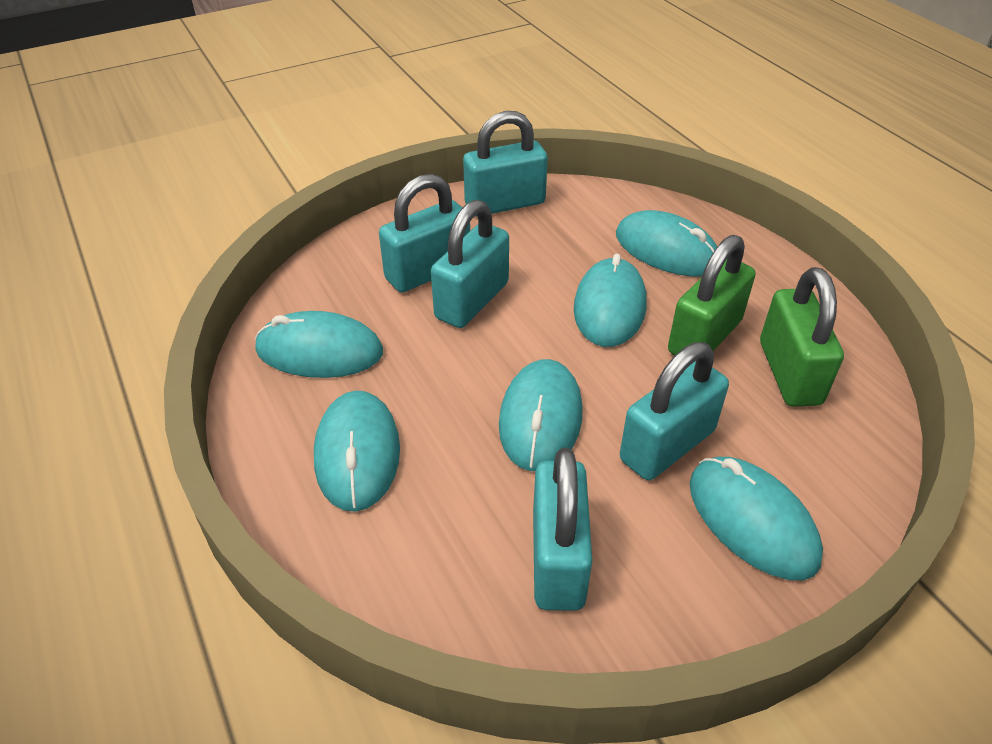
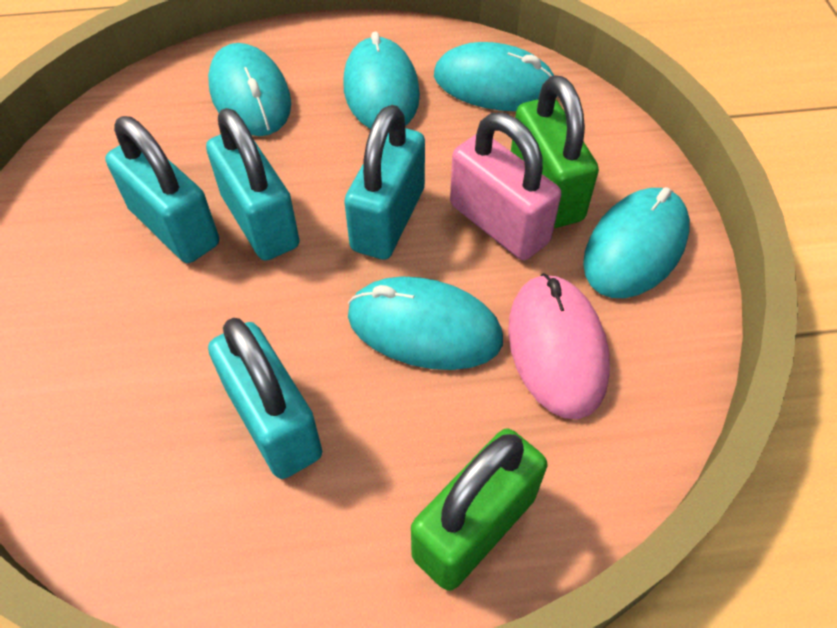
pink mouse: none = 0 -> [508,273,610,419] = 1
pink padlock: none = 0 -> [450,113,561,260] = 1
turquoise mouse: [255,311,383,378] [314,390,400,512] [499,359,583,471] [574,254,647,347] [616,210,717,276] [690,457,823,580] = 6 -> [208,43,291,136] [343,32,420,129] [348,277,503,370] [434,42,557,111] [583,187,690,298] = 5
turquoise padlock: [379,174,470,292] [431,200,509,328] [463,111,548,216] [533,448,593,611] [620,342,729,480] = 5 -> [105,116,219,263] [206,108,300,261] [208,318,322,479] [344,105,425,260] = 4

